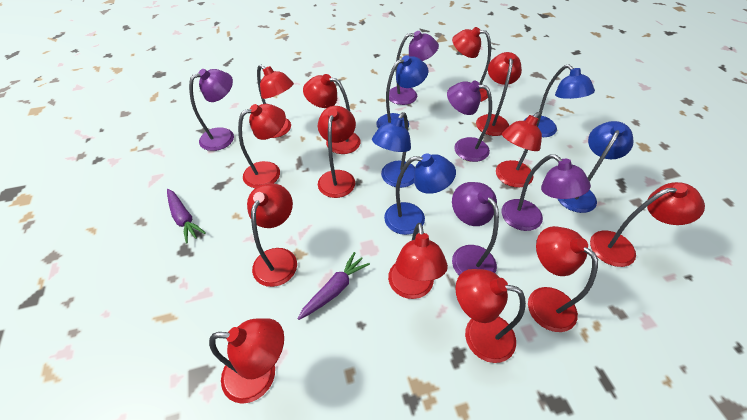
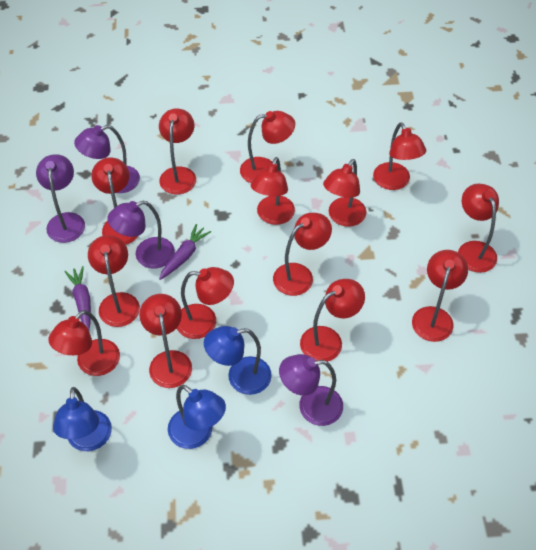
blue lamp: [372,112,415,188] [376,55,428,129] [384,153,456,235] [524,64,595,137] [558,121,633,213] = 5 -> [53,387,112,451] [168,385,226,449] [204,326,272,395] = 3
purple lamp: [189,69,234,151] [389,31,439,105] [447,80,492,162] [452,182,499,276] [502,154,591,231] = 5 -> [36,154,85,243] [74,125,140,193] [107,201,175,269] [279,354,343,426] = 4
red lamp: [209,318,284,404] [238,104,286,188] [247,183,297,287] [257,65,294,138] [303,74,361,154] [318,106,356,198] [388,223,448,299] [452,27,491,102] [455,269,526,363] [476,52,522,136] [496,112,542,188] [528,226,598,332] [590,182,705,267] = 13 -> [49,310,120,376] [88,235,140,327] [91,157,138,245] [139,294,192,388] [159,109,196,195] [176,267,234,339] [240,111,295,183] [251,157,295,225] [273,213,332,296] [300,279,365,361] [323,159,367,227] [373,122,426,190] [412,250,468,342] [458,184,499,273] = 14

